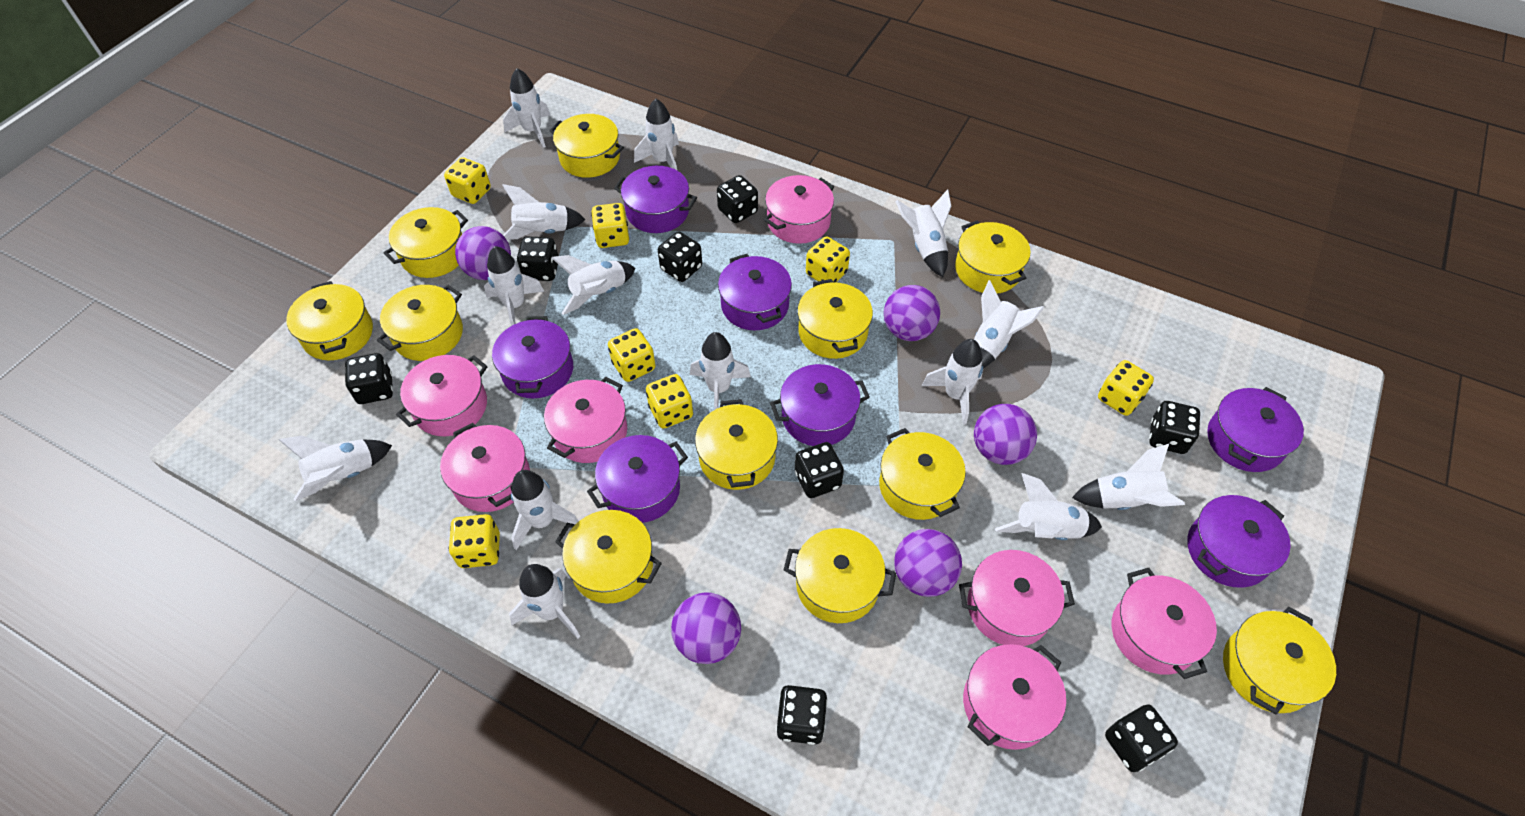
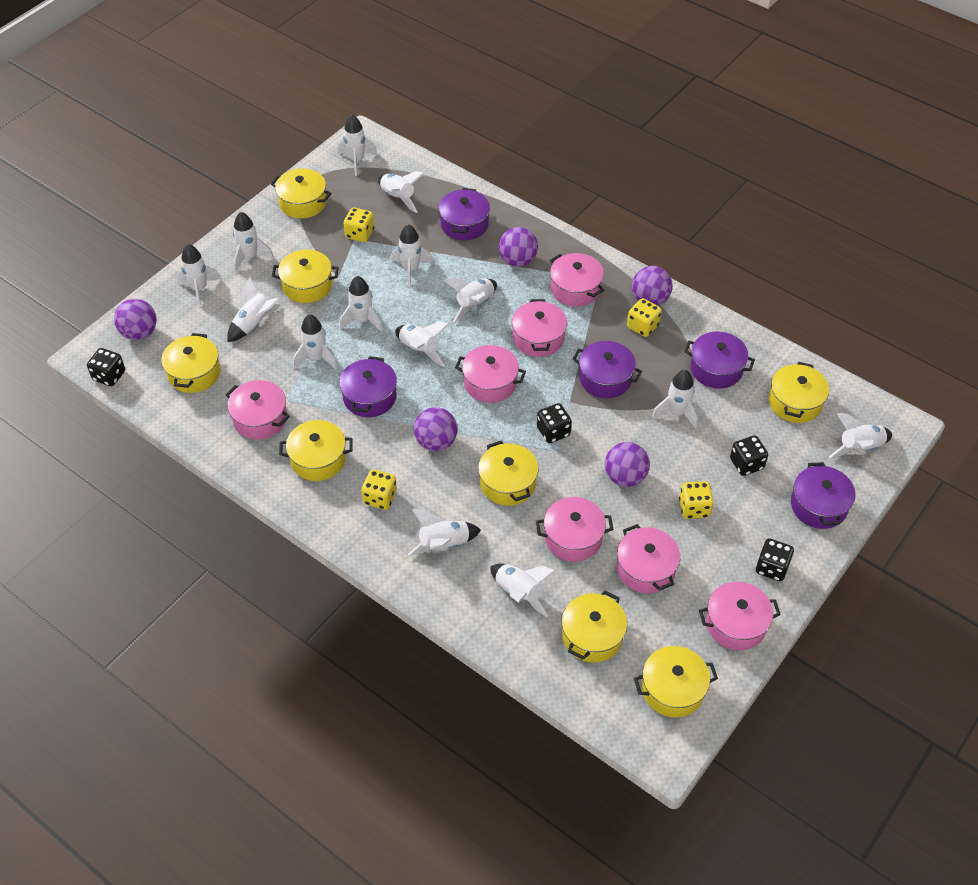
black dice: [345,353,393,404] [517,236,558,281] [658,232,702,282] [717,175,758,223] [776,685,828,745] [795,442,844,498] [1105,705,1178,772] [1149,401,1200,454] = 8 -> [87,348,125,386] [537,403,572,443] [730,436,768,476] [756,538,794,581] = 4
purple pot: [492,316,573,399] [587,435,688,523] [614,166,697,233] [718,254,792,330] [770,364,870,446] [1187,495,1291,588] [1207,387,1304,472] = 7 -> [339,356,397,417] [439,188,490,240] [572,341,642,398] [684,331,755,389] [791,462,856,529] = 5
yellow dice: [444,157,491,204] [449,514,500,568] [591,203,629,248] [608,328,656,382] [646,374,693,428] [806,237,850,283] [1098,360,1154,416] = 7 -> [344,207,374,242] [361,469,397,510] [627,298,662,337] [679,481,714,519] = 4
yellow pot: [286,281,373,360] [377,285,463,361] [384,207,468,278] [549,114,624,178] [555,510,662,604] [695,399,778,490] [784,528,896,623] [797,279,873,359] [879,428,966,520] [955,220,1031,294] [1223,607,1336,715] = 11 -> [161,333,221,393] [271,168,332,219] [272,250,339,303] [279,420,353,481] [478,441,539,506] [562,590,627,663] [634,646,718,718] [769,362,829,423] = 8

